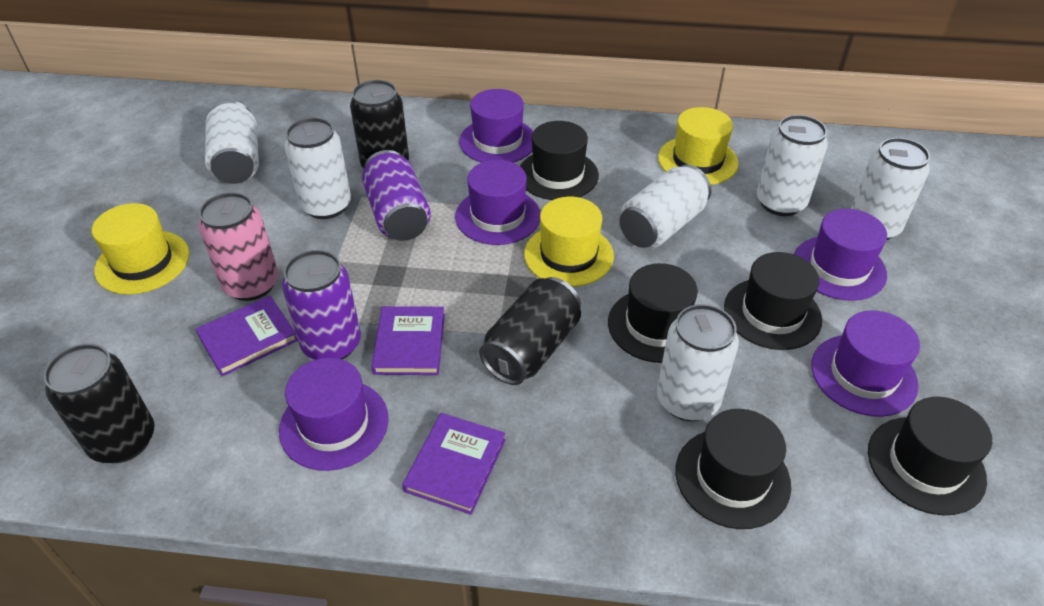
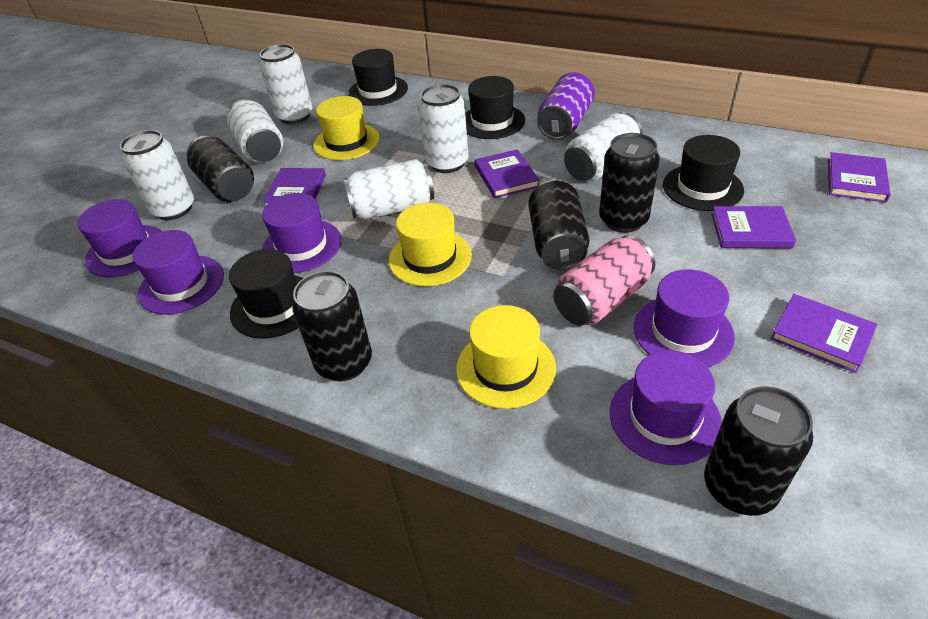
black can: [44,344,155,463] [350,80,409,168] [479,277,581,385] = 3 -> [187,136,254,202] [292,271,372,381] [528,180,590,270] [599,133,660,233] [704,386,813,516] = 5
black hat: [520,121,599,200] [608,263,698,363] [675,409,791,529] [724,252,822,350] [868,397,992,515] = 5 -> [229,249,303,339] [348,49,408,106] [465,76,525,139] [663,135,744,211] = 4
purple book: [195,296,298,376] [371,306,445,375] [402,413,506,515] = 3 -> [263,168,326,205] [475,149,539,198] [711,206,796,248] [770,294,877,373] [828,152,891,202] = 5
purple can: [282,250,361,360] [362,150,431,241] = 2 -> [537,72,595,140] = 1

